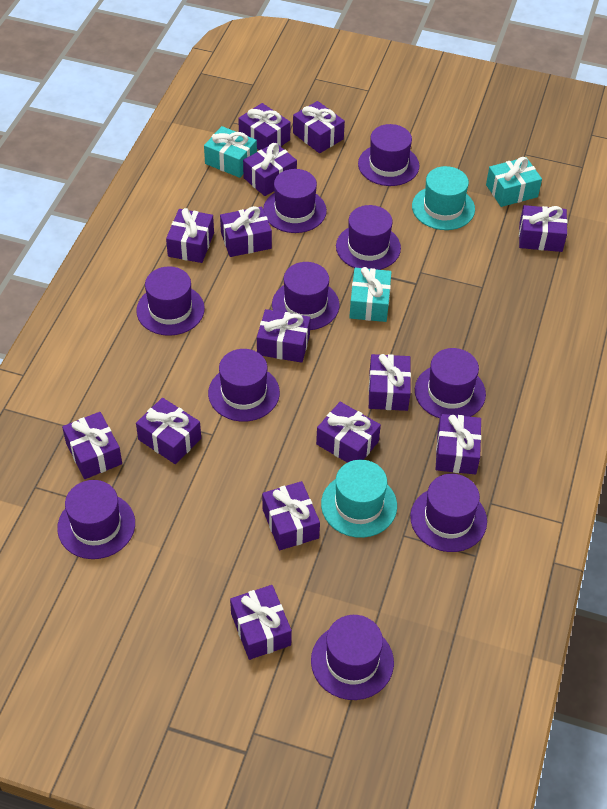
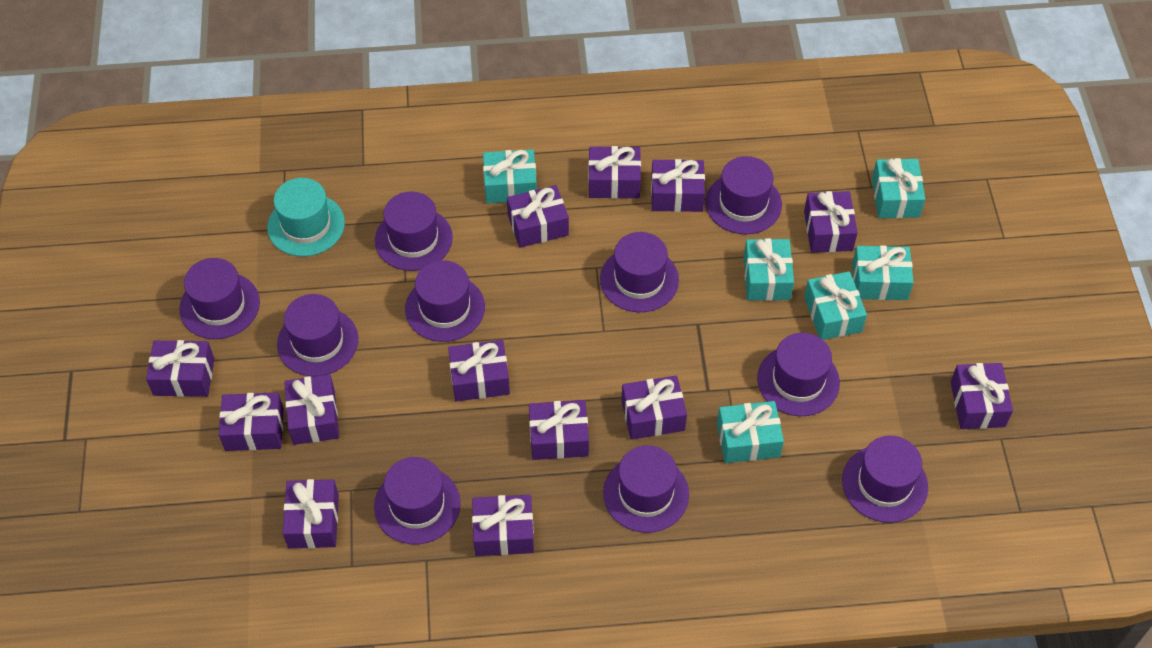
purple gift: [62,412,122,479] [136,398,201,464] [166,208,214,263] [220,206,272,257] [230,585,292,660] [238,103,291,150] [243,142,297,196] [257,309,311,363] [262,481,320,550] [293,101,345,153] [316,402,381,463] [368,354,411,411] [436,414,481,474] [519,205,568,252] = 14 -> [146,340,214,397] [219,393,284,451] [283,479,339,549] [285,374,339,445] [448,340,510,401] [472,495,534,556] [507,185,569,248] [529,400,589,460] [588,146,641,199] [621,376,687,440] [651,159,705,212] [804,191,858,253] [950,363,1013,429] = 13
turquoise gift: [204,126,257,178] [349,267,391,322] [486,157,542,207] = 3 -> [483,149,537,204] [717,401,784,463] [744,238,794,301] [804,271,867,340] [852,245,914,300] [872,158,925,218] = 6
turquoise hat: [321,460,397,538] [412,166,475,230] = 2 -> [267,178,345,257] = 1

